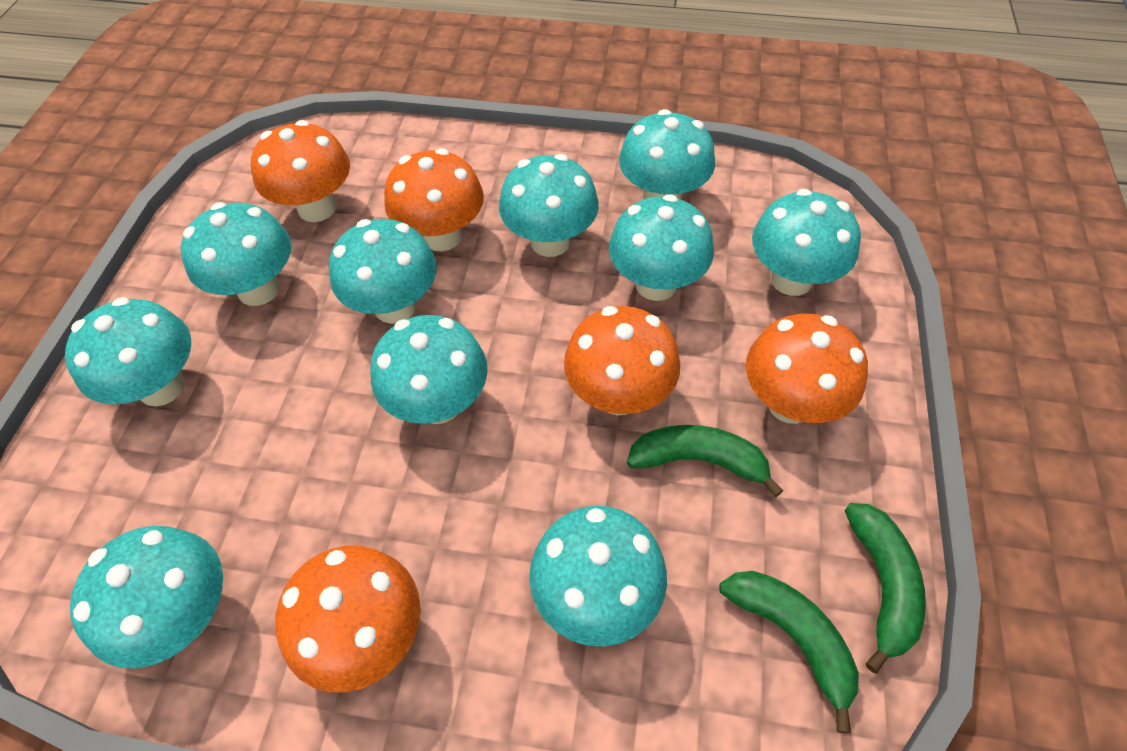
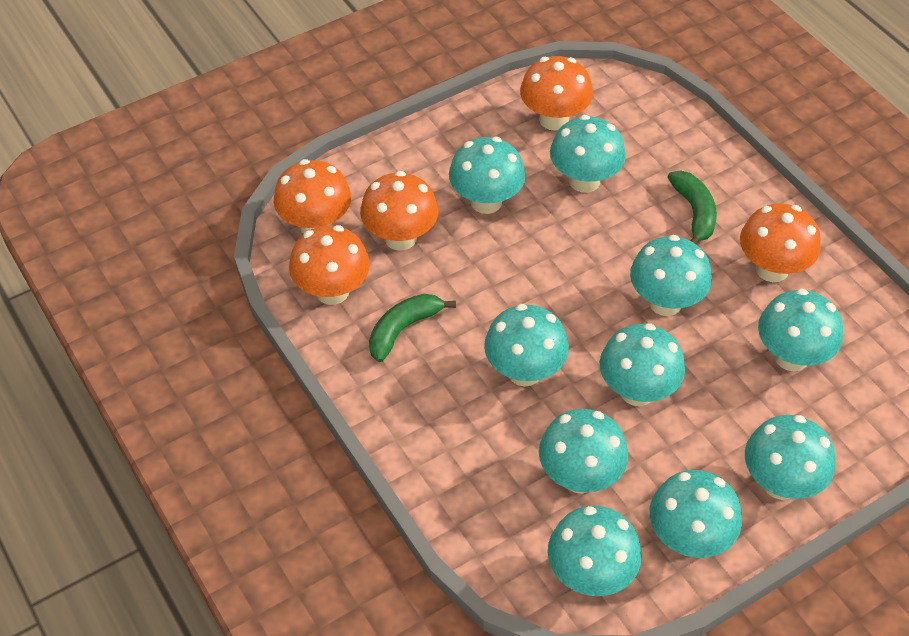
green banana: [627,425,784,497] [719,571,859,733] [845,503,926,674] = 3 -> [369,294,456,362] [668,170,717,244] = 2

